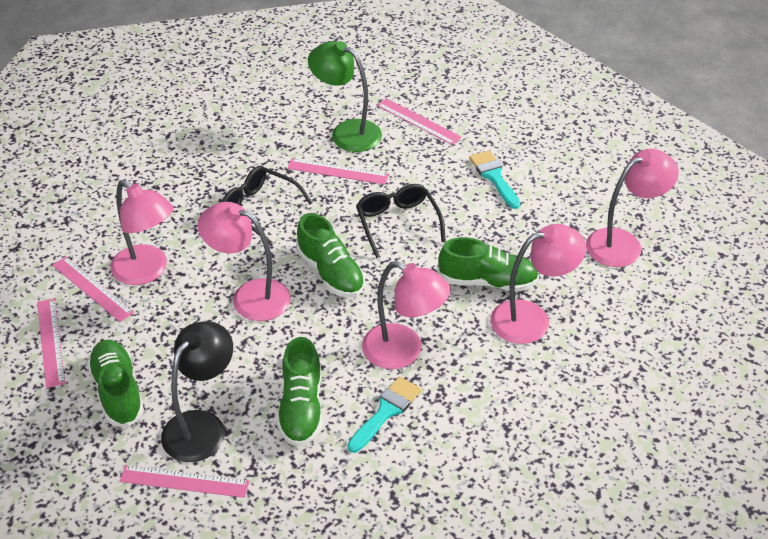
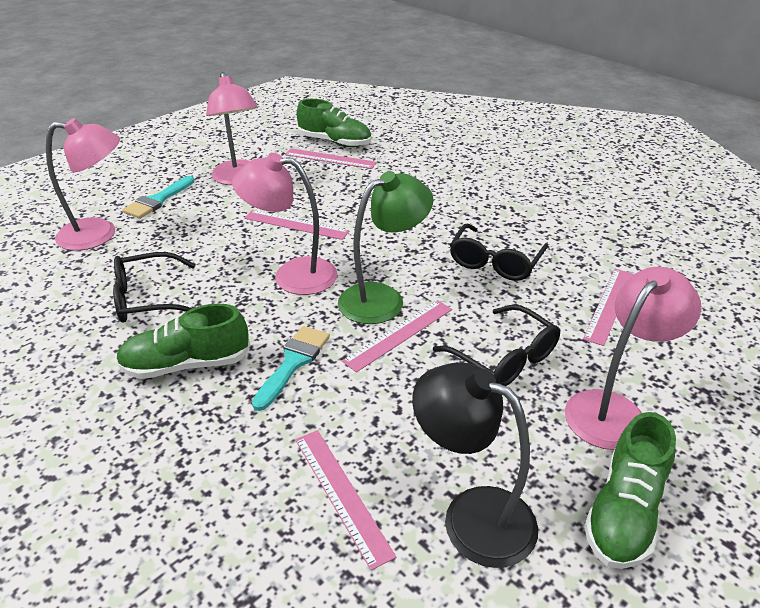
black glasses: [222,166,313,245] [356,184,446,258] = 2 -> [113,252,195,323] [433,305,560,386] [450,223,548,281] = 3
green shoe: [87,340,144,427] [277,337,323,447] [296,213,365,298] [438,237,539,292] = 4 -> [116,304,250,379] [297,99,371,147] [584,412,676,569] = 3
pink lamp: [111,180,173,285] [198,202,291,321] [362,261,451,369] [491,224,587,344] [586,149,679,267] = 5 -> [46,118,120,251] [206,72,258,185] [232,153,338,295] [565,267,701,450] = 4

